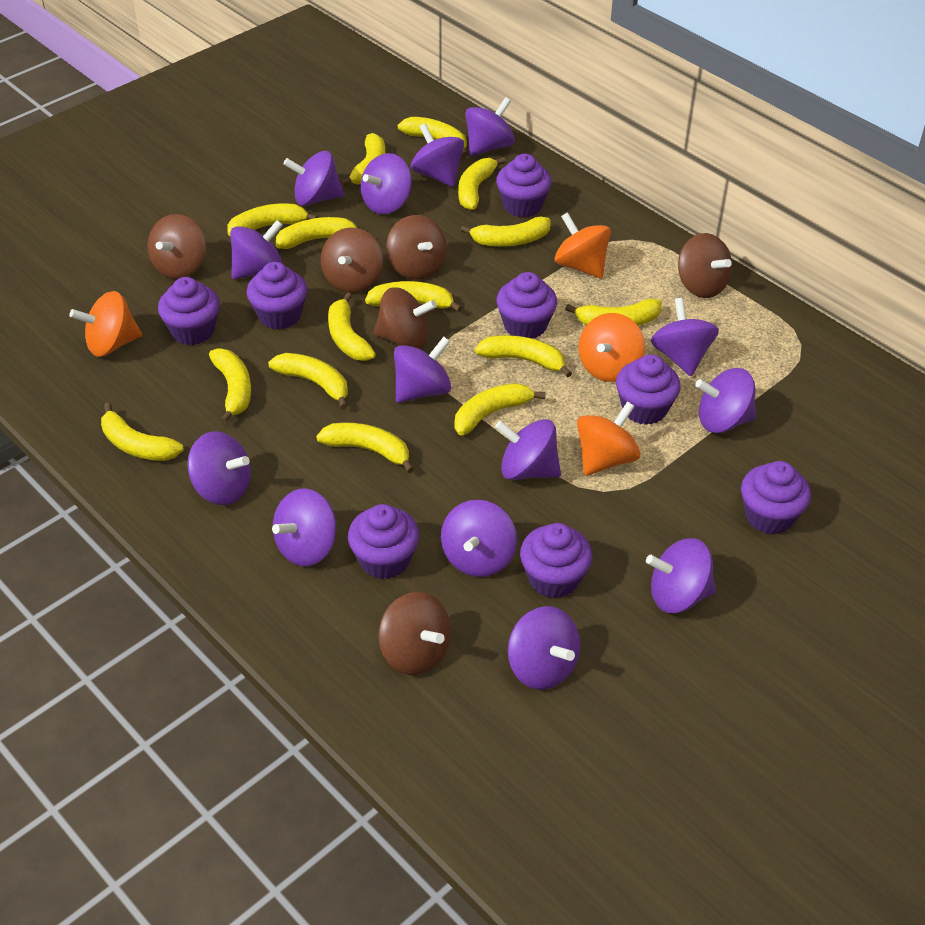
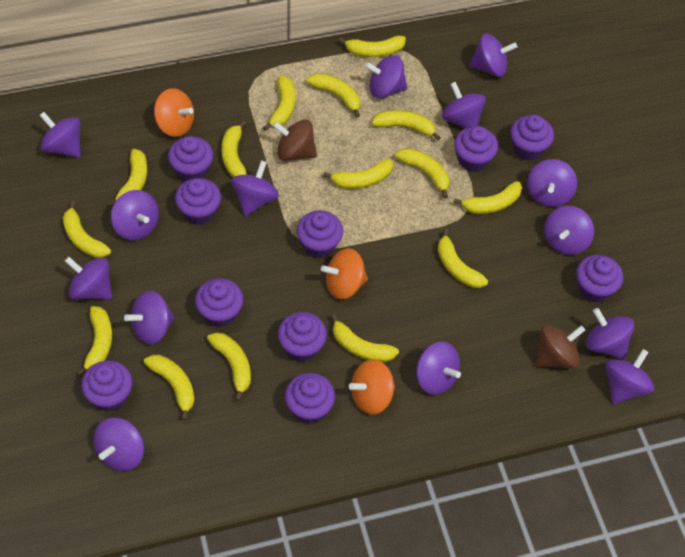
brown spinning top: [147,214,206,279] [321,227,383,293] [374,287,437,349] [378,592,451,675] [386,215,447,280] [678,233,732,298] = 6 -> [273,120,317,161] [535,325,585,369] = 2
orange spinning top: [69,291,142,357] [555,212,611,279] [577,401,640,476] [579,313,645,382] = 4 -> [154,88,194,137] [321,248,368,299] [349,359,395,415] = 3
purple cupcake: [158,277,220,345] [246,262,307,330] [348,504,419,579] [496,154,552,218] [497,272,557,338] [520,523,592,598] [616,354,681,425] [741,461,811,534] = 8 -> [81,360,132,411] [168,136,213,181] [175,178,221,225] [195,278,244,327] [278,312,327,362] [285,373,335,424] [297,210,343,258] [454,126,498,172] [510,115,554,161] [576,255,623,302] = 10

